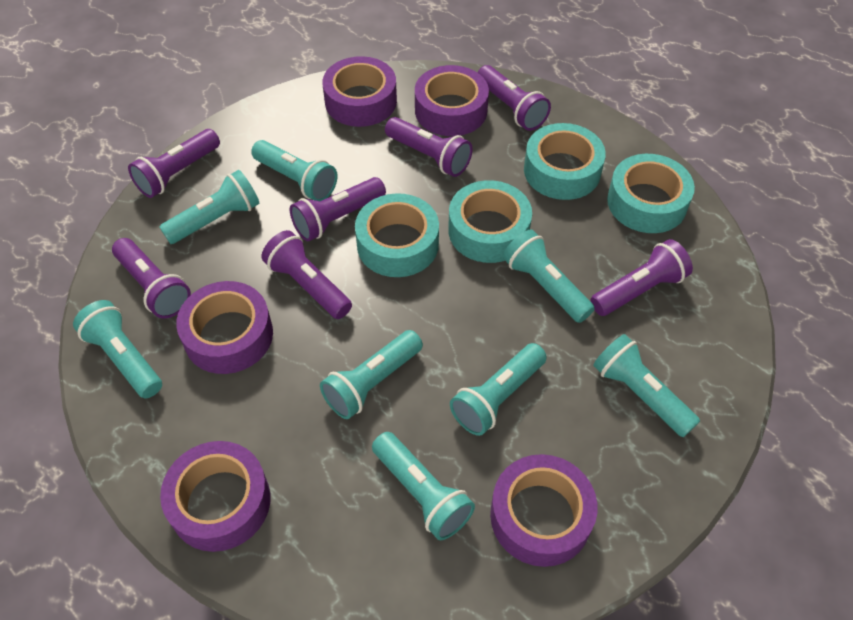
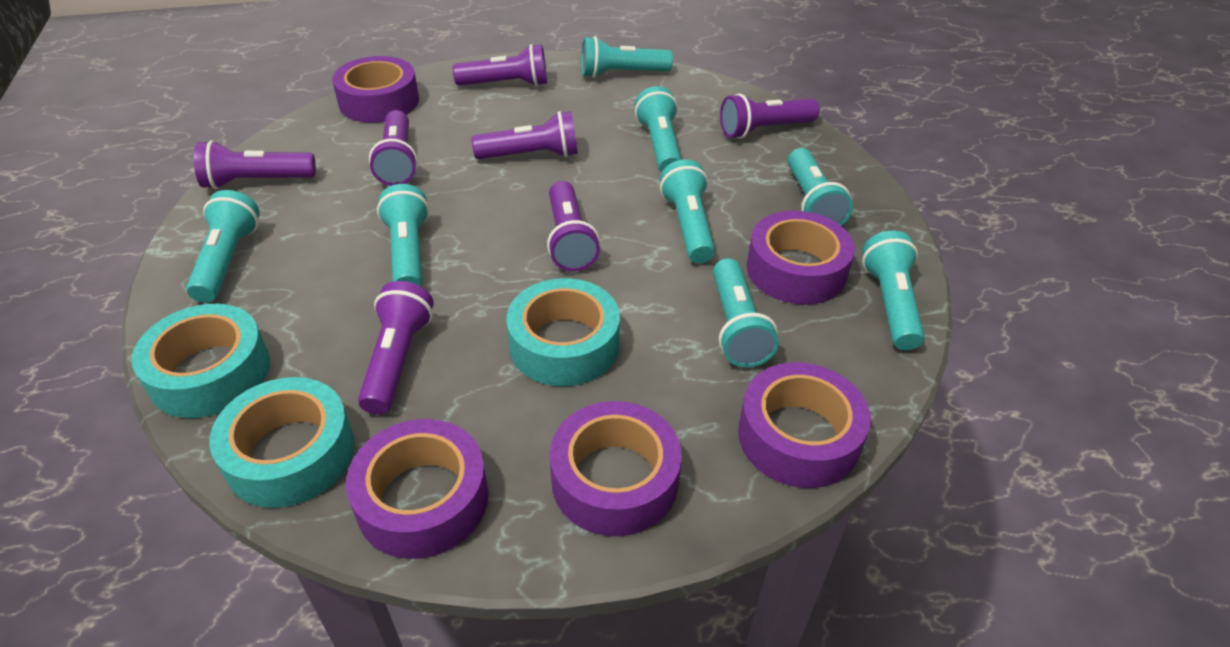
turquoise tape: [355,193,439,277] [448,180,532,263] [524,123,606,200] [607,154,695,233] = 4 -> [132,304,270,418] [209,377,354,508] [506,278,620,386] = 3

